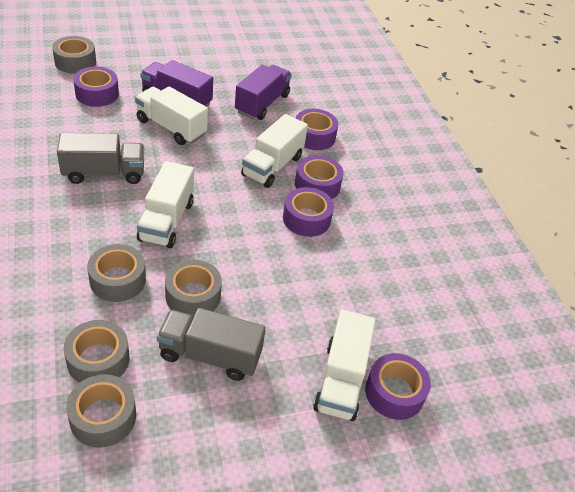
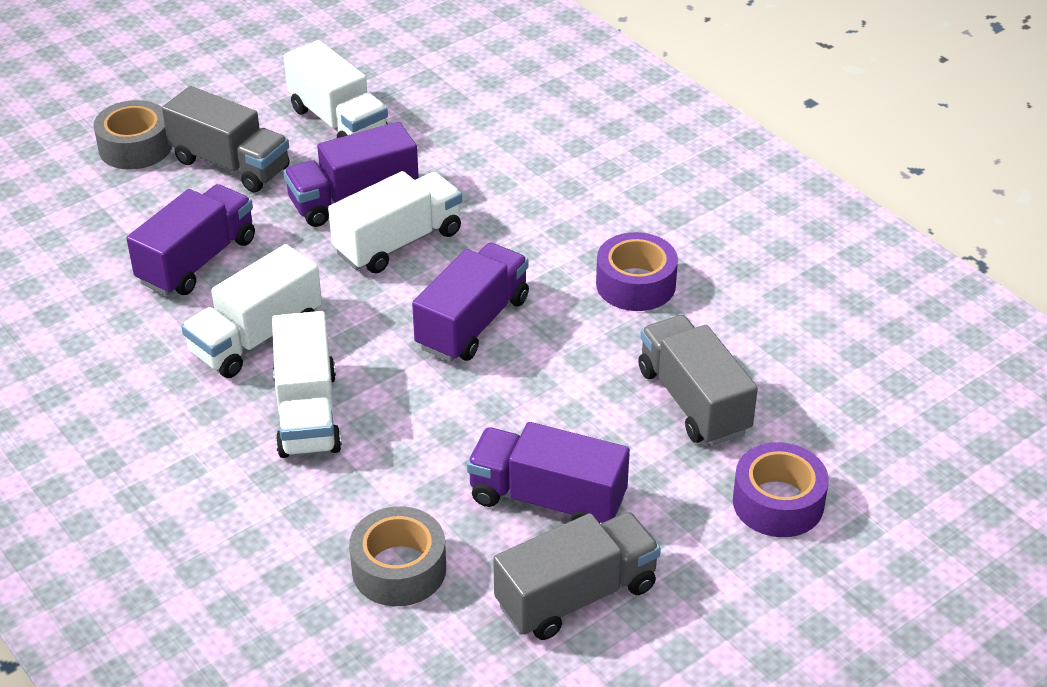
grey tape: [52,36,96,74] [64,320,130,383] [66,374,136,448] [87,244,146,302] [165,259,222,317] = 5 -> [93,100,172,170] [349,506,446,606] = 2
grey truck: [57,133,144,184] [157,308,266,381] = 2 -> [162,86,290,193] [493,512,661,640] [638,315,758,446] = 3
purple tape: [73,67,119,107] [283,187,334,237] [295,155,344,199] [296,109,338,150] [365,353,431,420] = 5 -> [596,232,678,311] [733,442,829,537] = 2
purple truck: [140,60,213,107] [235,65,292,120] = 2 -> [126,184,255,296] [283,122,419,227] [412,243,529,362] [467,422,630,523] = 4

